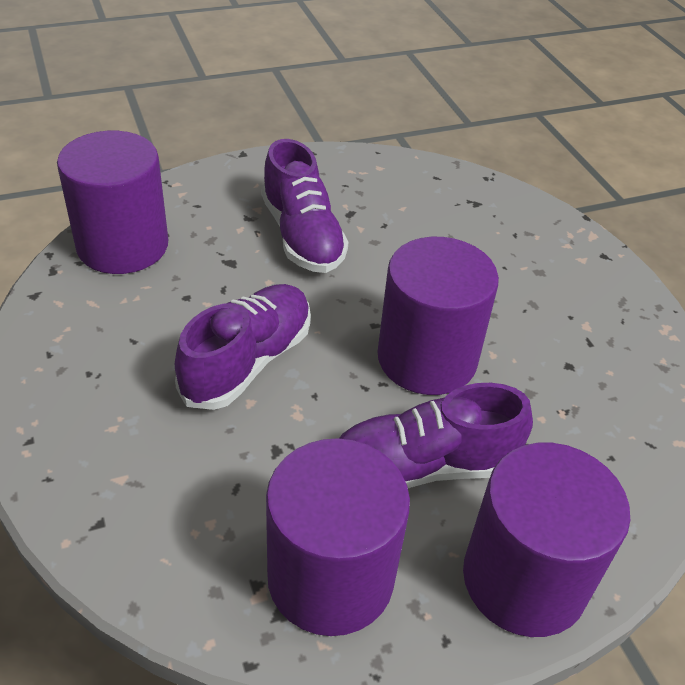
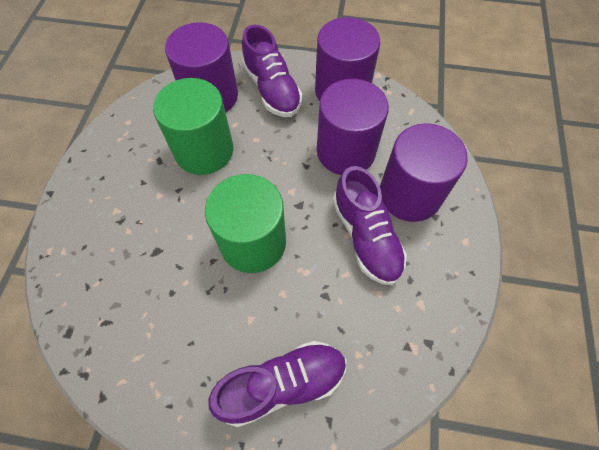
green cylinder: none = 0 -> [153,78,233,175] [205,174,286,273] = 2

